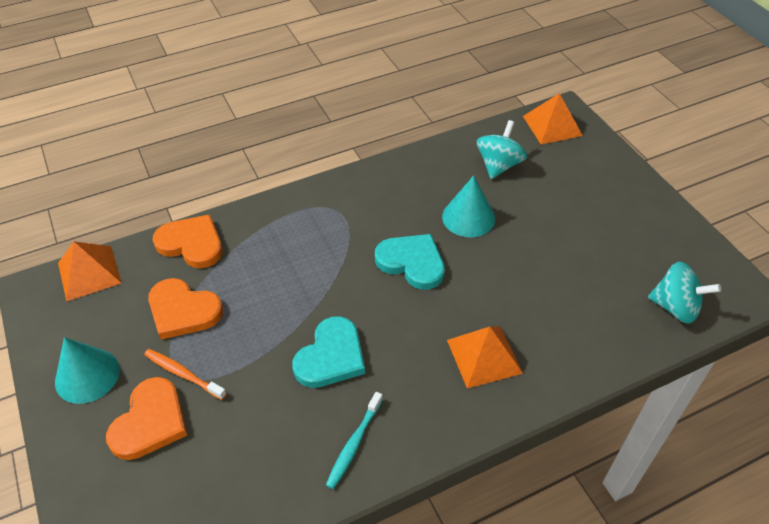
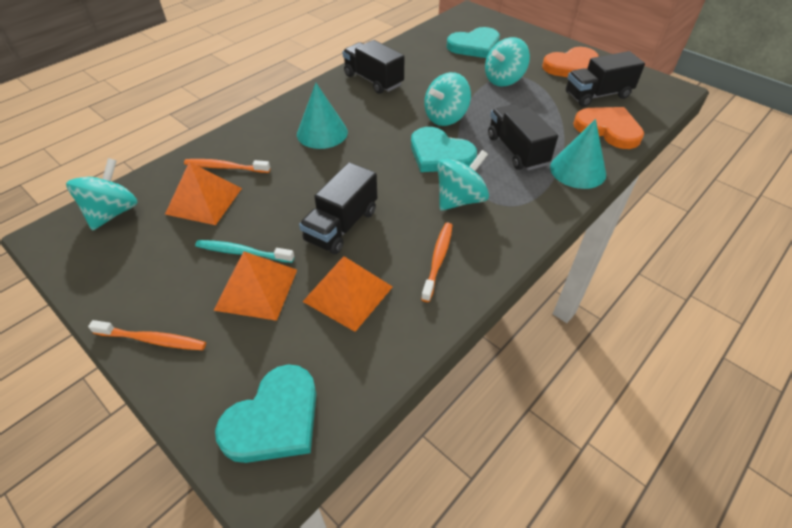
black truck: none = 0 -> [299,162,377,254] [343,40,404,94] [488,104,558,171] [566,51,645,107] = 4
orange heart: [106,377,187,460] [148,278,223,340] [153,214,222,268] = 3 -> [542,47,599,77] [573,107,644,149] = 2
orange toothbrush: [144,349,227,400] = 1 -> [88,320,206,350] [184,159,270,173] [421,223,453,302] = 3
turquoise heart: [293,316,365,388] [375,234,445,290] = 2 -> [215,364,316,463] [411,127,477,172] [447,27,500,58] = 3
turquoise spinning top: [477,120,527,179] [648,262,721,324] = 2 -> [66,158,138,231] [424,72,471,126] [438,150,489,211] [485,37,530,87] = 4

